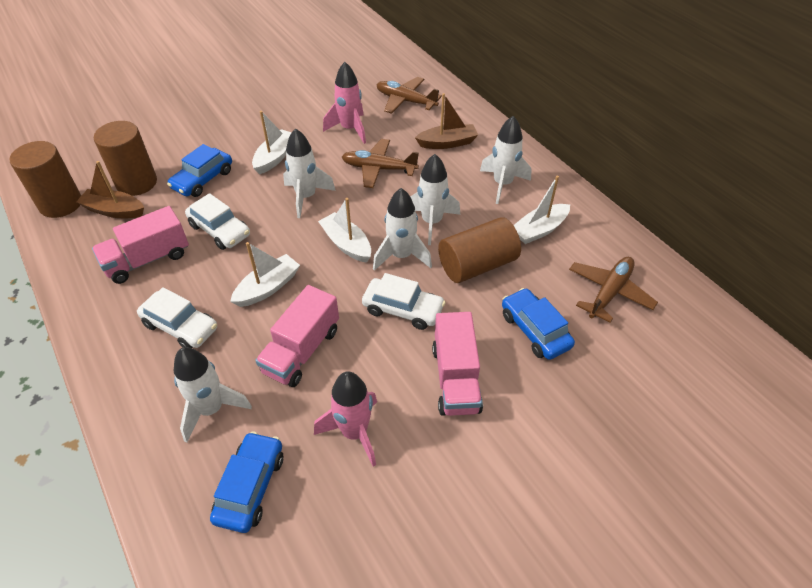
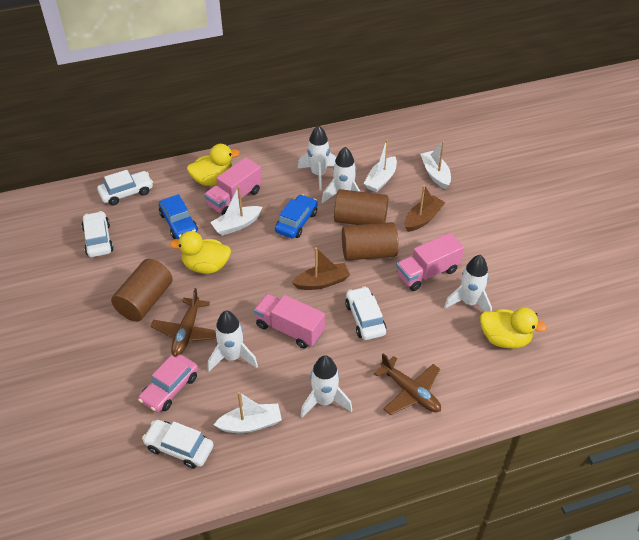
blue car: [167,144,232,197] [210,431,283,533] [502,288,575,360] = 3 -> [159,194,198,239] [275,194,318,239] = 2
brown plane: [342,139,419,188] [377,77,442,114] [569,257,658,323] = 3 -> [150,288,216,357] [374,353,441,415] = 2
pink car: none = 0 -> [138,354,198,412] = 1
pink rocket: [314,371,377,467] [323,62,366,144] = 2 -> none = 0
white car: [137,287,217,348] [185,193,250,250] [362,273,446,330] = 3 -> [82,211,114,257] [97,170,153,205] [142,420,213,469] [345,286,387,340] = 4
yellow duck: none = 0 -> [170,231,231,274] [187,144,240,186] [480,307,547,349] = 3

